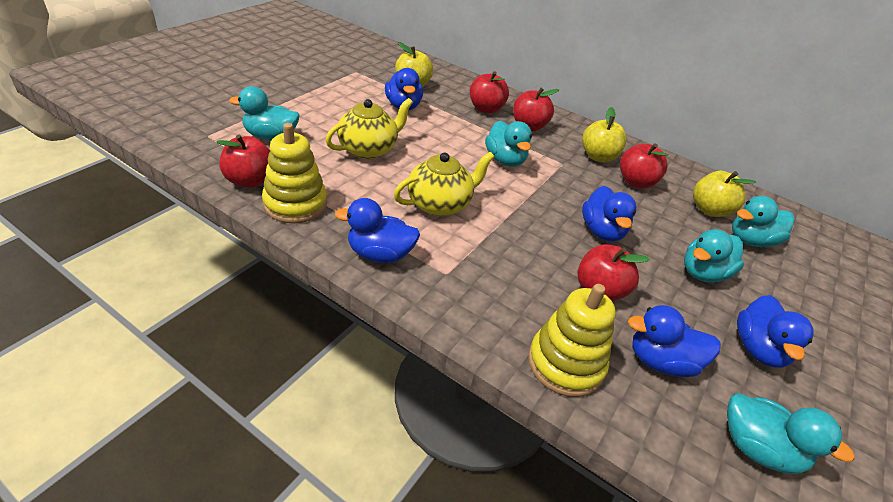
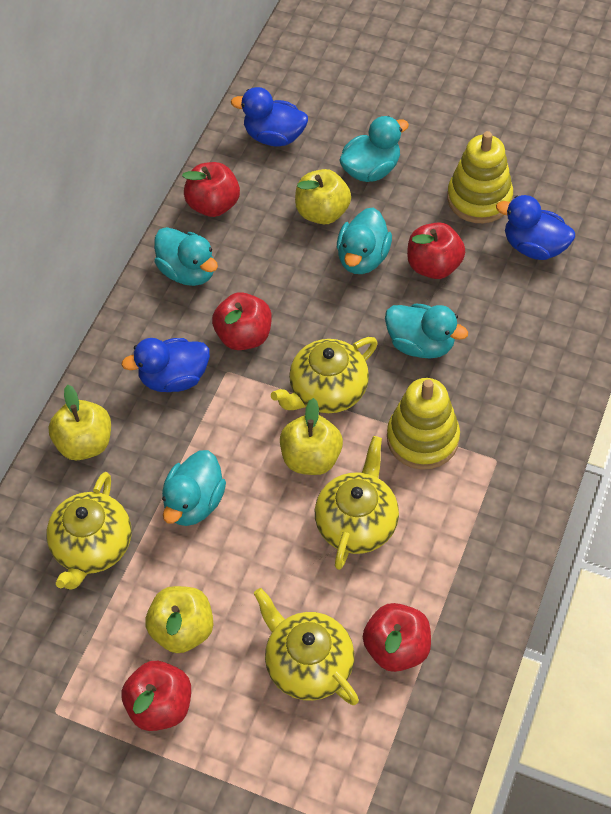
blue duck: [335,198,420,263] [385,68,423,110] [582,186,637,242] [628,305,721,377] [737,295,814,368] = 5 -> [121,338,210,392] [231,87,308,147] [496,195,575,260] = 3
yellow apple: [395,42,433,87] [582,107,627,162] [693,171,756,217] = 3 -> [48,385,111,460] [145,586,213,653] [280,398,343,475] [295,169,351,224] = 4
yellow teapot: [325,98,413,159] [394,152,494,216] = 2 -> [46,472,132,589] [254,588,359,705] [271,337,378,413] [315,436,399,570] = 4

